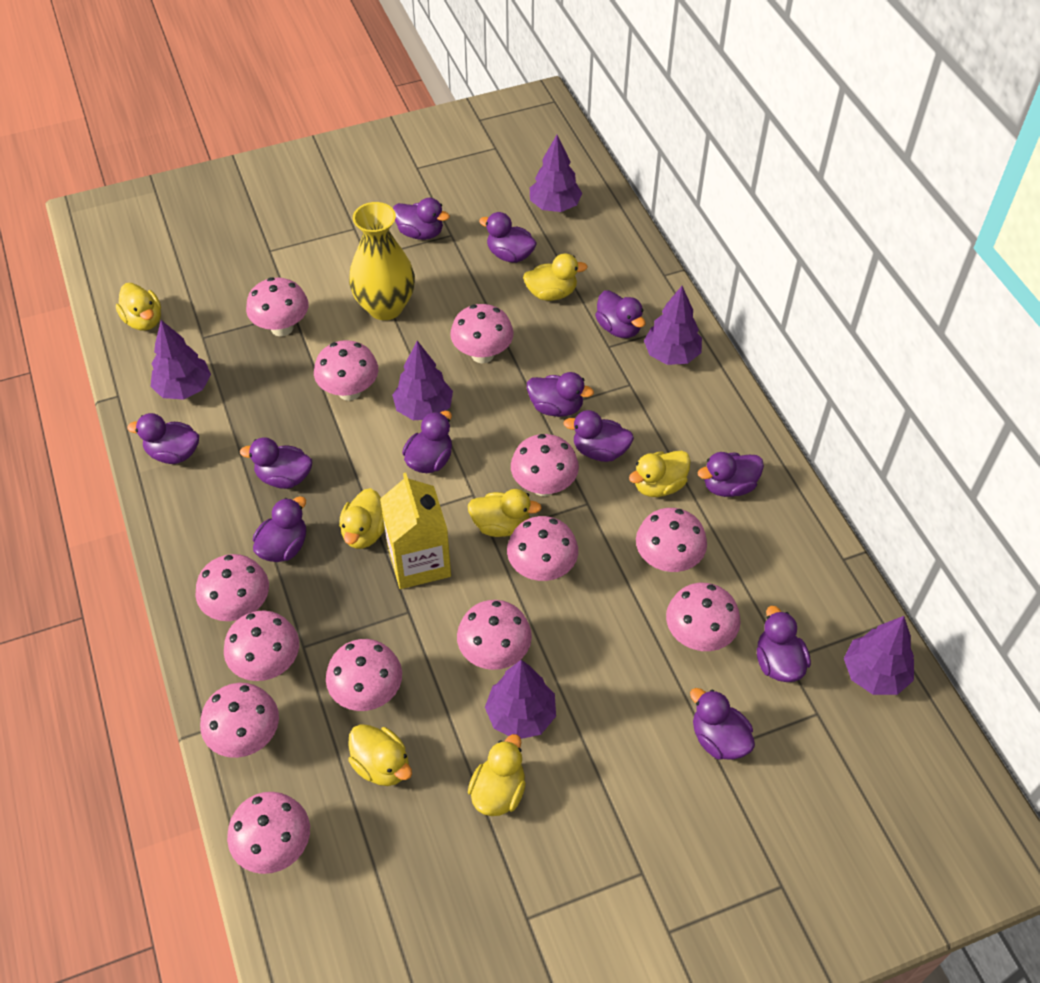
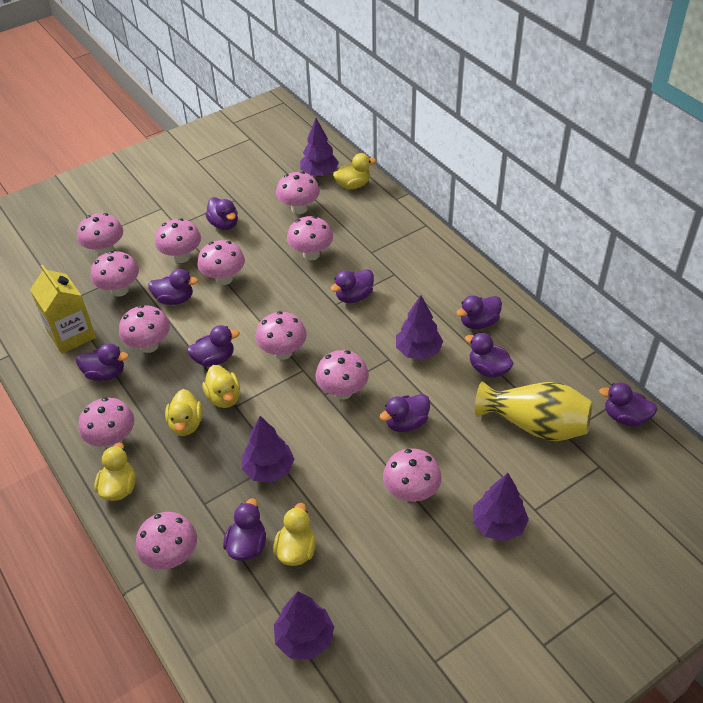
pink mushroom: [196,554,269,621] [200,683,279,758] [224,610,299,681] [227,792,310,874] [246,277,308,337] [314,340,378,401] [326,639,402,711] [450,304,513,363] [457,600,532,670] [507,516,578,581] [511,434,579,496] [636,508,707,572] [666,583,740,651] = 13 -> [77,213,123,256] [79,397,135,448] [91,251,139,297] [119,305,170,353] [135,512,197,570] [155,218,201,263] [197,240,245,285] [256,311,307,360] [276,171,320,214] [287,216,333,261] [315,350,369,400] [383,448,442,502] = 12
purple duck: [127,413,199,464] [240,437,312,489] [253,496,306,562] [393,198,450,240] [402,411,452,473] [479,212,537,263] [527,372,594,417] [563,410,634,462] [595,290,645,338] [690,688,755,760] [698,452,764,497] [757,606,811,682] = 12 -> [76,343,129,381] [148,269,198,305] [187,325,240,367] [205,197,238,230] [223,498,266,561] [330,269,374,303] [379,394,430,432] [456,295,502,329] [465,332,514,378] [599,382,658,426] = 10
purple tree: [150,320,211,400] [392,341,453,420] [485,660,556,739] [530,135,582,212] [644,286,702,365] [844,616,914,695] = 6 -> [242,416,294,483] [274,591,334,659] [300,118,339,177] [396,295,443,360] [473,473,529,542] = 5
yellow duck: [116,283,161,331] [339,488,385,549] [348,724,412,786] [468,489,541,537] [468,734,526,816] [523,254,588,301] [629,451,691,497] = 7 -> [94,442,135,501] [165,389,203,436] [202,365,240,408] [273,503,316,566] [333,153,376,189] = 5

